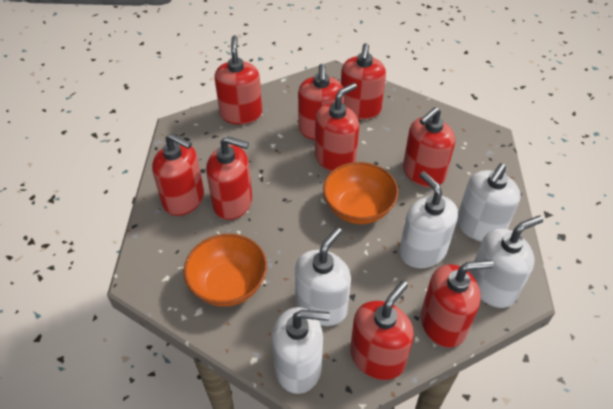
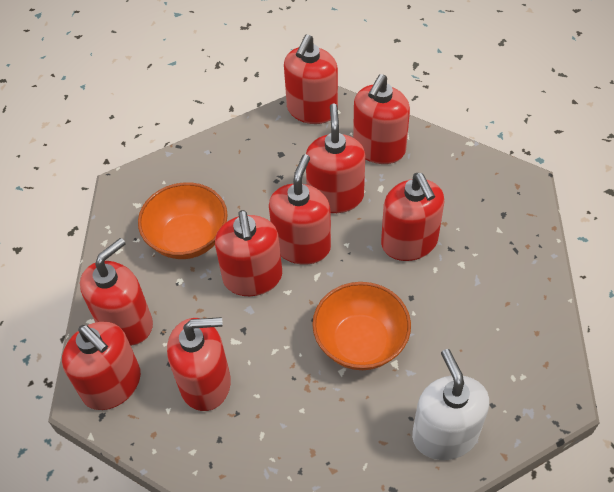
white soap dispenser: [272,307,330,394] [295,227,351,326] [399,171,458,268] [457,163,520,242] [470,216,543,308] = 5 -> [412,349,489,460] = 1

